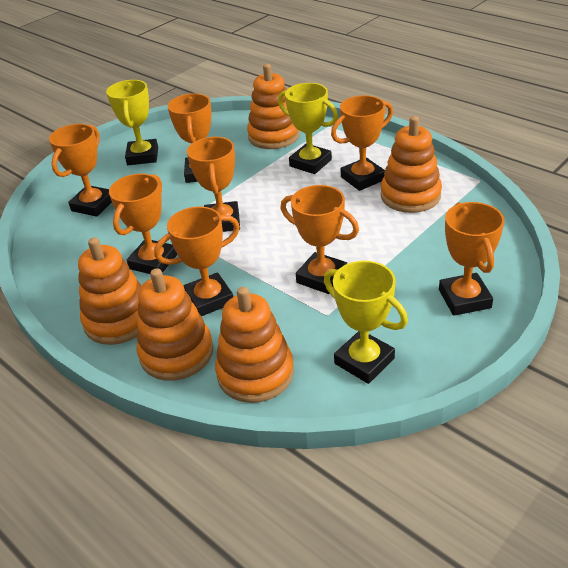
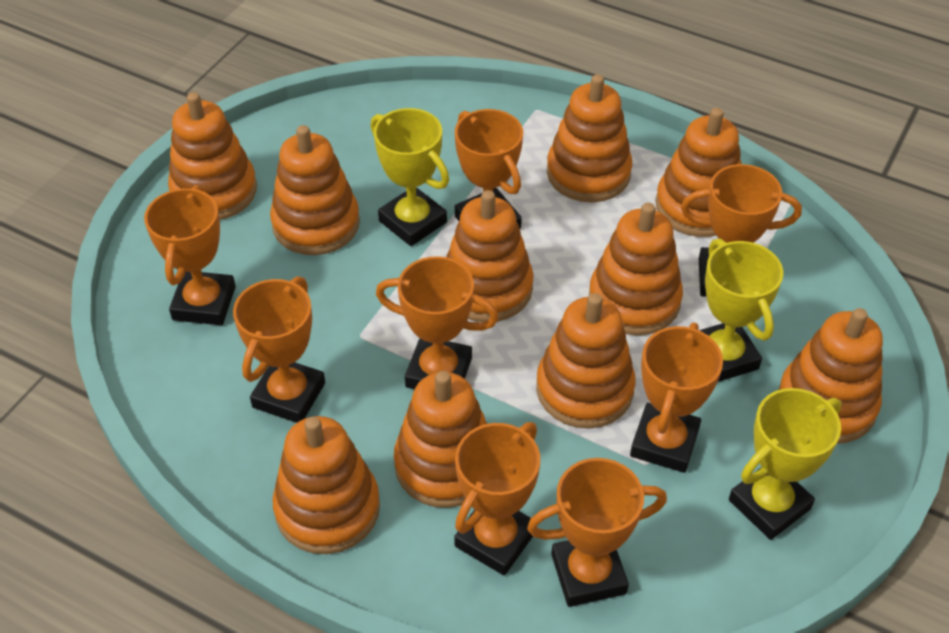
orange stacking toy: [78,237,141,345] [136,268,213,381] [215,287,294,403] [247,64,300,149] [381,116,442,213] = 5 -> [168,92,257,220] [270,125,360,255] [272,416,380,554] [394,371,487,508] [446,190,533,322] [536,293,636,429] [547,74,633,202] [589,203,683,335] [655,108,741,237] [778,308,883,444] = 10

